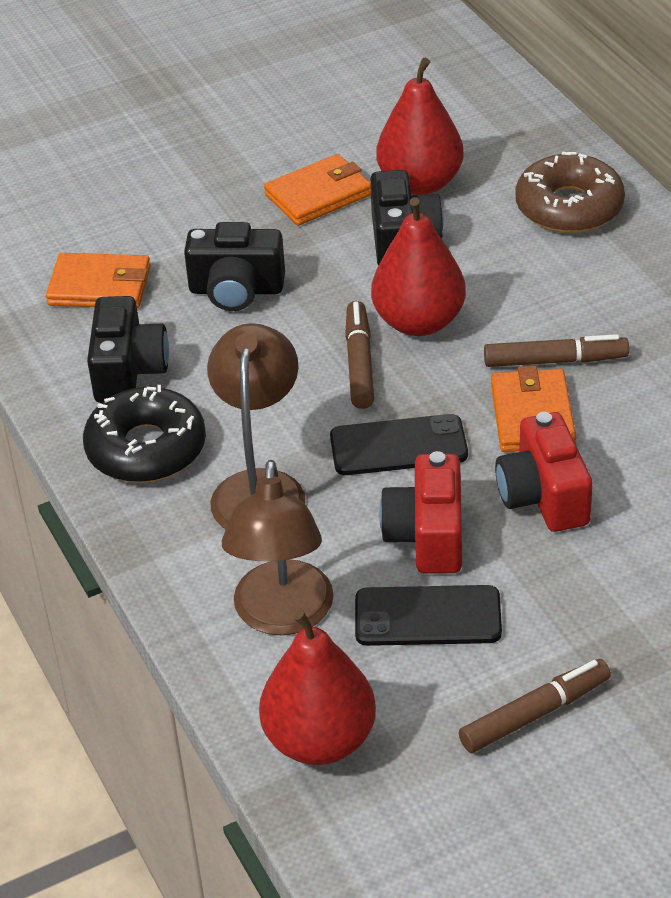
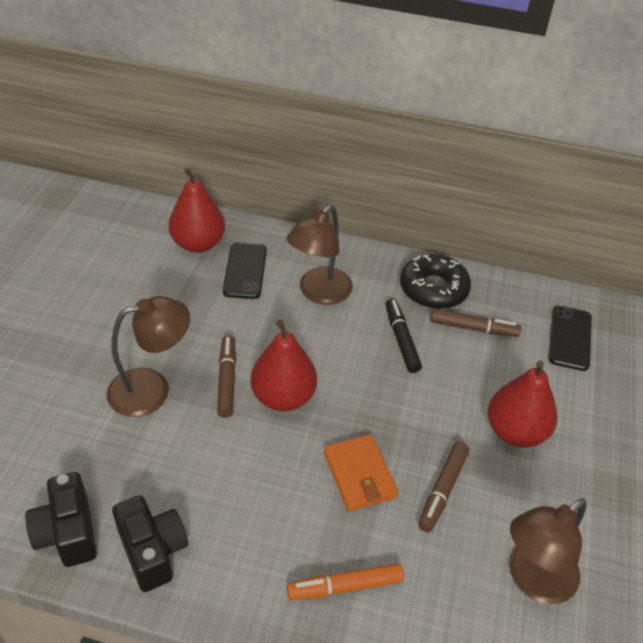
black camera: [87,296,169,403] [184,222,285,311] [370,170,444,266] = 3 -> [25,472,97,567] [112,495,188,592] = 2
black marker: none = 0 -> [386,299,422,373] = 1
brown donut: [516,151,625,233] = 1 -> none = 0
brown lamp: [207,323,305,529] [222,460,334,635] = 2 -> [107,296,190,417] [287,205,353,305] [509,498,587,604] = 3
orange marker: none = 0 -> [287,563,404,600] = 1
orange wallet: [46,253,151,308] [264,154,371,226] [491,366,576,452] = 3 -> [324,434,398,511] = 1
red camera: [379,451,462,574] [495,412,593,532] = 2 -> none = 0

